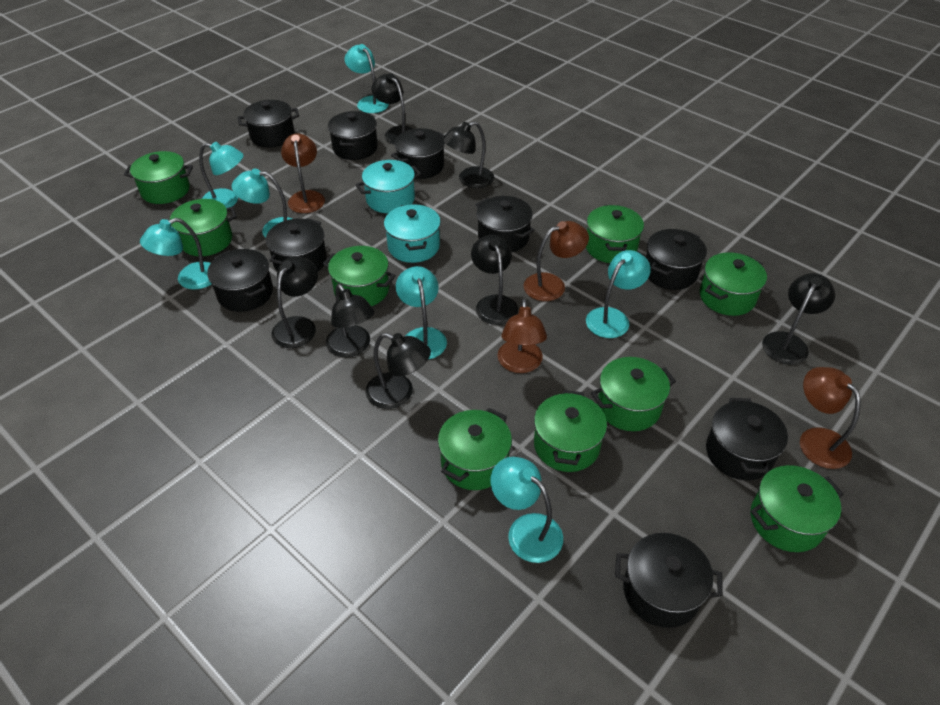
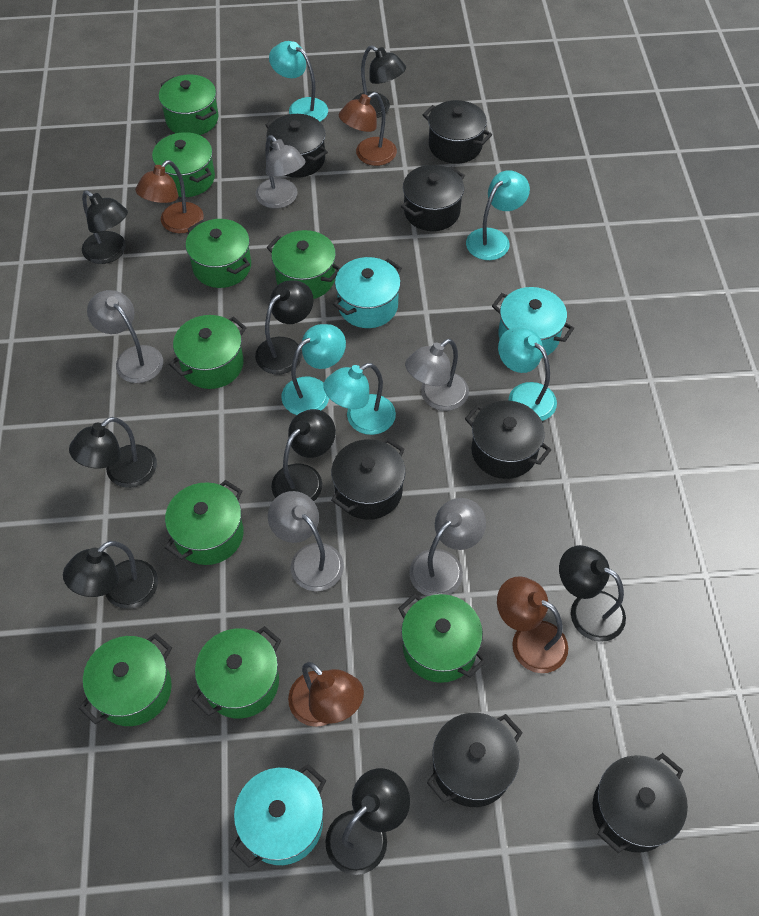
black lamp: [271,257,318,348] [326,284,375,357] [366,333,431,409] [372,73,413,145] [443,121,494,188] [471,235,518,325] [762,273,835,365] = 7 -> [63,541,158,609] [69,417,157,488] [82,190,128,264] [255,280,314,374] [271,409,336,501] [325,768,410,875] [352,45,406,118] [559,545,626,642] = 8
black pot: [207,249,273,312] [238,100,299,147] [266,218,327,271] [328,111,378,160] [391,128,445,179] [475,196,534,252] [615,533,723,628] [646,229,707,290] [706,398,788,480] = 9 -> [266,114,328,178] [331,438,405,520] [401,165,465,231] [423,100,492,164] [427,713,523,807] [465,400,551,479] [593,753,688,853] = 7
grey lamp: none = 0 -> [87,290,163,383] [256,135,306,208] [268,491,344,591] [405,339,469,411] [409,498,486,596] = 5
turquoise lamp: [140,218,212,289] [199,142,244,208] [232,169,292,238] [345,44,389,113] [396,266,447,359] [491,457,563,563] [586,250,651,338] = 7 -> [269,41,328,122] [282,324,346,415] [323,363,396,435] [466,170,530,260] [498,328,557,421] = 5
turquoise pot: [355,160,421,213] [384,204,441,263] = 2 -> [231,764,326,868] [333,257,402,328] [492,287,574,358] = 3

